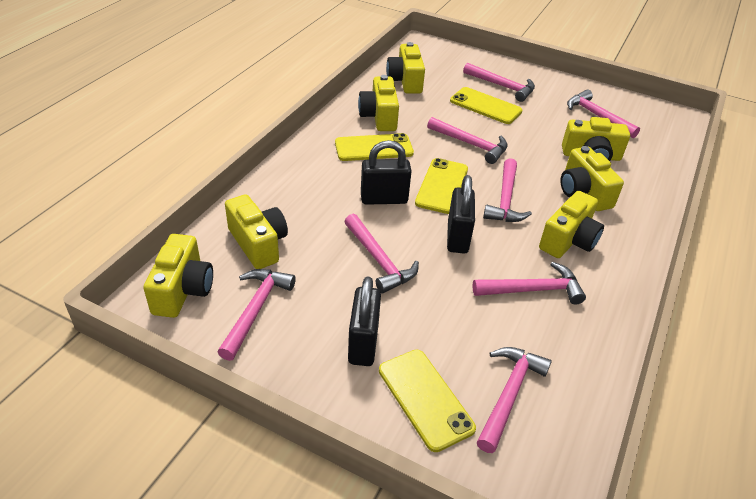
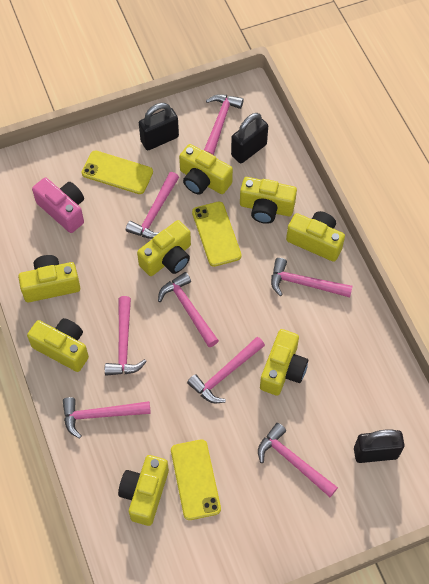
pink camera: none = 0 -> [32,177,84,233] = 1
yellow camera: [143,234,213,318] [225,194,288,269] [358,75,399,131] [386,42,425,94] [539,191,604,258] [561,146,624,211] [562,117,630,161] = 7 -> [18,255,80,302] [27,318,89,372] [118,455,169,526] [137,220,191,276] [179,144,233,195] [240,177,297,224] [260,329,308,396] [286,211,345,262] = 8
yellow phone: [335,133,414,161] [379,350,476,452] [415,158,468,214] [450,87,522,124] = 4 -> [82,150,153,194] [171,439,221,520] [192,201,242,267] = 3

